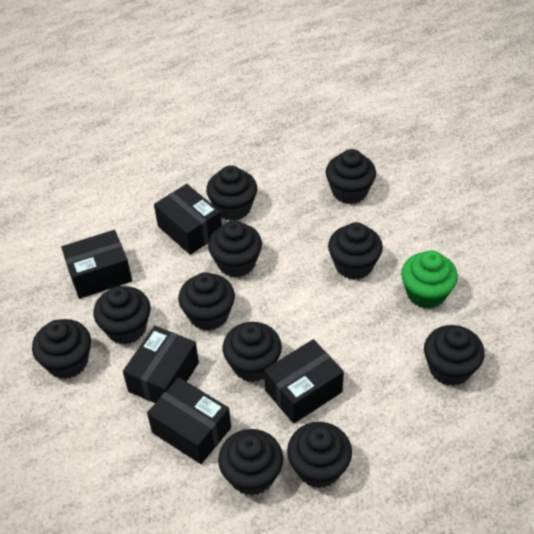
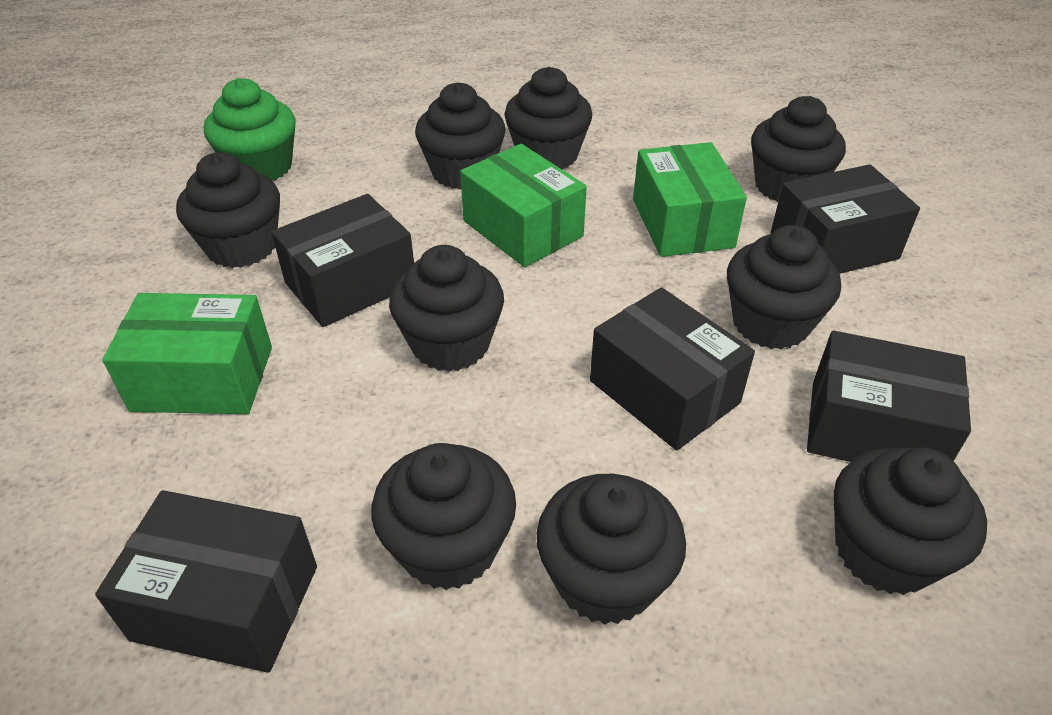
black cupcake: [32,319,91,379] [93,286,151,344] [178,272,235,331] [206,165,257,221] [208,221,262,277] [218,429,283,496] [223,322,282,382] [287,422,352,488] [326,149,376,204] [328,222,383,280] [424,325,485,386] = 11 -> [176,152,280,268] [371,443,516,590] [389,245,504,372] [415,82,506,190] [504,67,592,170] [537,474,686,625] [727,225,841,349] [751,96,846,202] [834,447,987,595] = 9
green box: none = 0 -> [102,293,272,414] [460,144,587,267] [633,142,747,257] = 3

